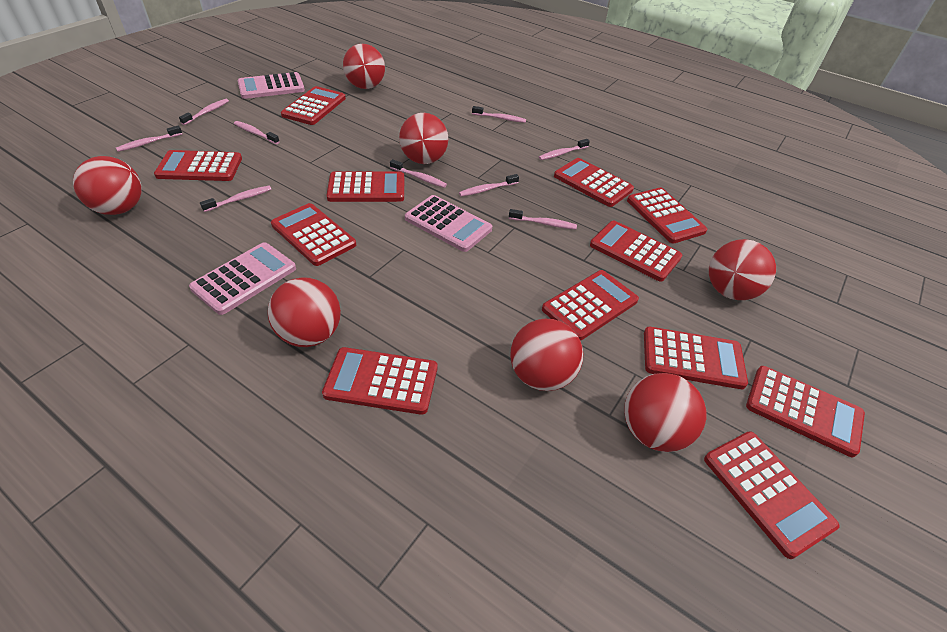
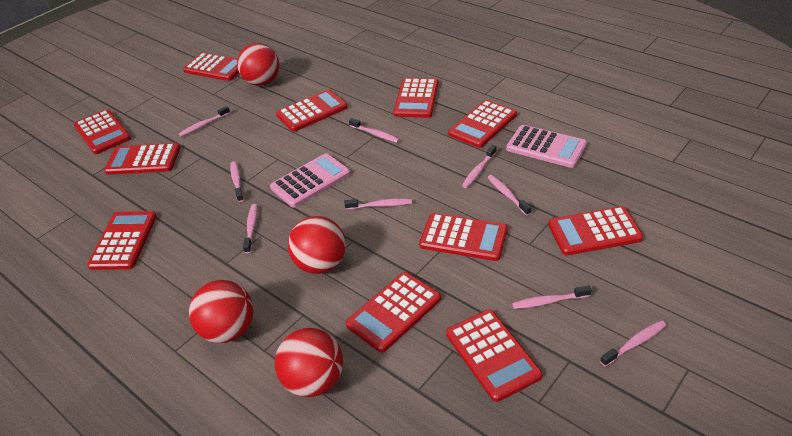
pink calculator: [189,242,296,315] [238,72,305,99] [405,195,492,252] = 3 -> [270,153,351,208] [506,125,587,168] = 2
red ball: [73,156,142,215] [268,277,341,347] [343,44,385,89] [399,113,448,164] [510,319,583,391] [624,373,706,452] [709,239,776,300] = 7 -> [189,280,254,343] [237,43,279,86] [275,328,343,397] [288,216,346,274] = 4
red calculator: [154,150,242,181] [271,203,356,266] [281,86,346,125] [322,347,437,415] [327,171,404,202] [542,270,639,341] [554,158,634,207] [590,221,682,282] [627,188,707,243] [644,327,748,389] [704,431,839,559] [746,366,865,457] = 12 -> [74,109,131,154] [87,211,157,270] [104,143,180,175] [183,53,239,81] [276,89,348,132] [346,272,441,353] [393,78,439,118] [419,213,508,261] [446,309,542,402] [448,100,517,148] [548,206,643,256] = 11

